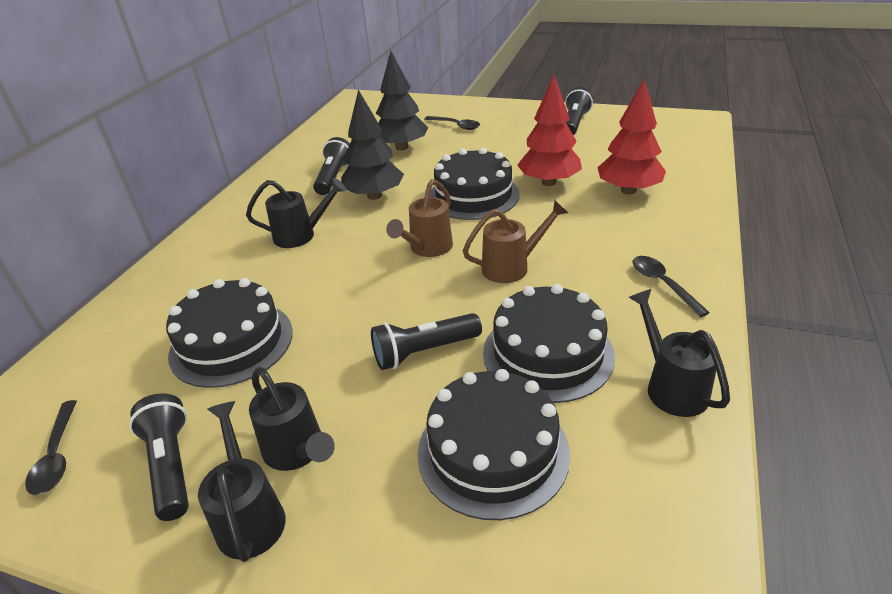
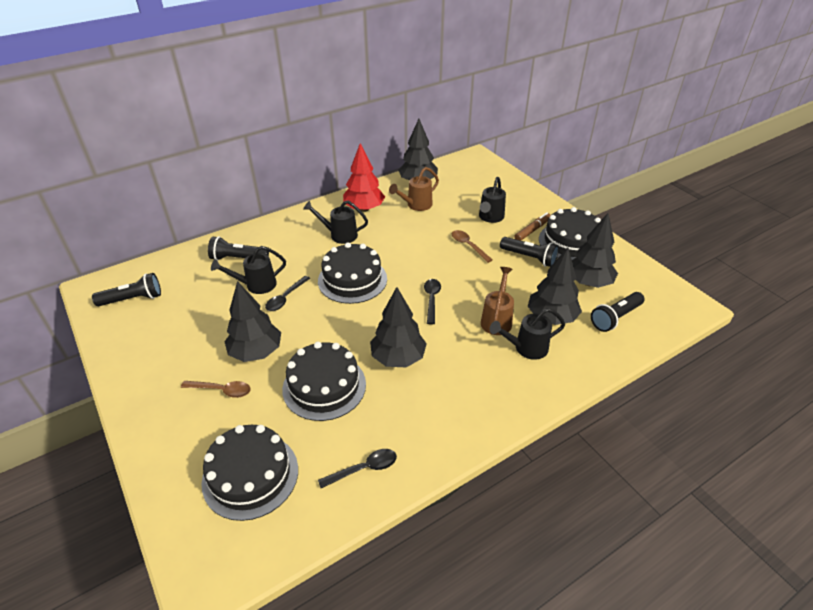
black tree: [341,90,404,200] [376,51,428,151] = 2 -> [224,281,281,362] [370,287,427,367] [398,119,438,180] [528,247,582,325] [572,213,618,288] = 5
brown marker: none = 0 -> [514,212,551,241] = 1
brown spoon: none = 0 -> [181,381,251,398] [452,230,492,263] = 2
red tree: [517,75,582,186] [598,80,666,194] = 2 -> [343,143,385,212] = 1

